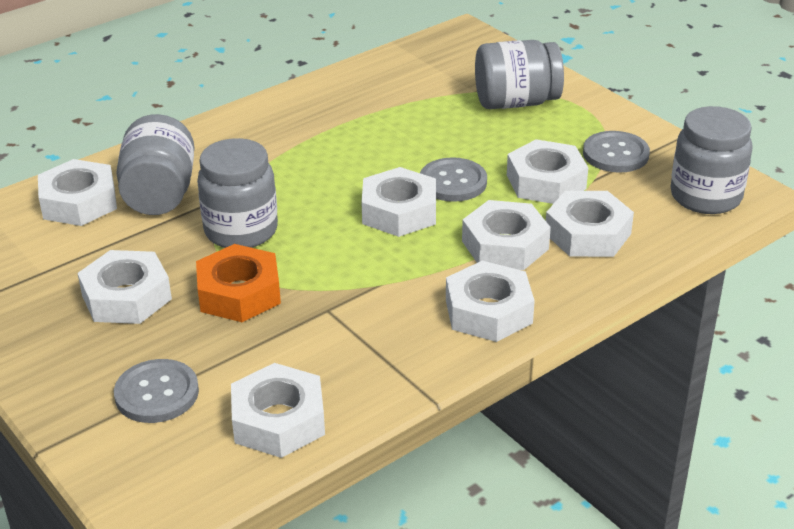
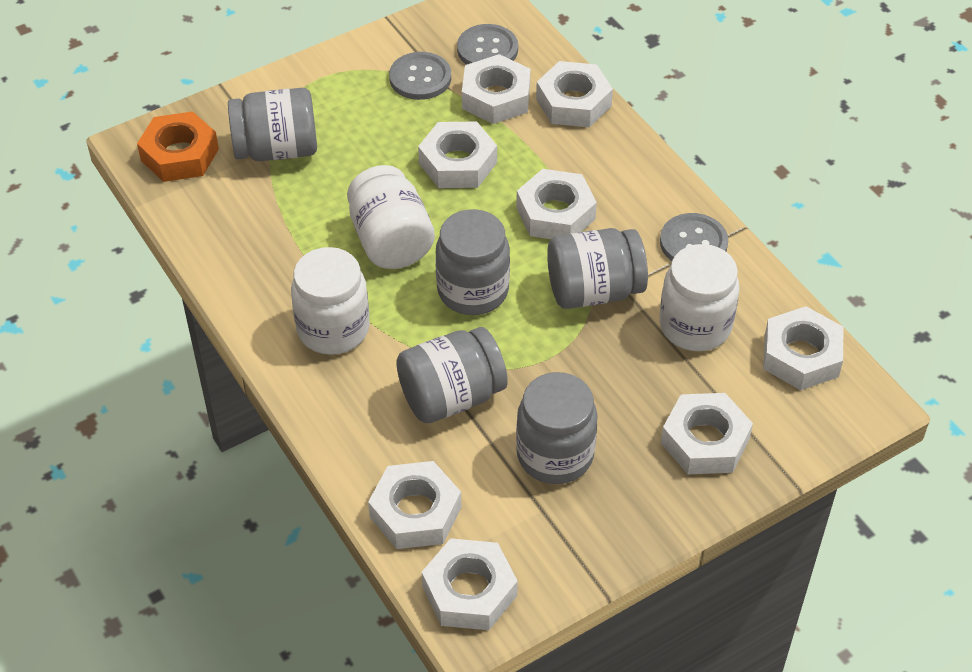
grey jar: [116,114,195,215] [197,138,278,248] [475,40,564,109] [670,106,753,214] = 4 -> [228,88,317,161] [396,327,508,423] [435,209,510,315] [516,372,598,484] [547,228,648,309] = 5
white jar: none = 0 -> [291,247,370,355] [347,165,435,269] [659,244,740,351] = 3

